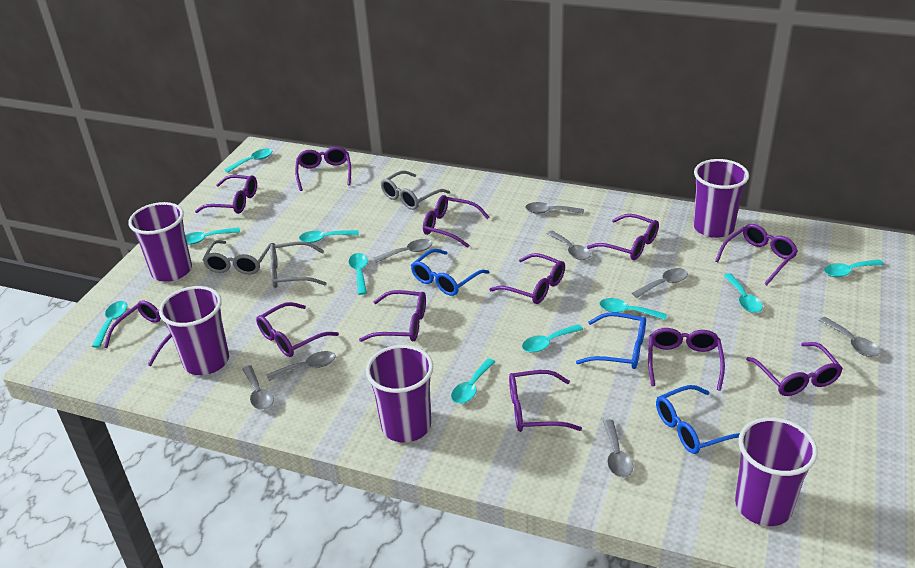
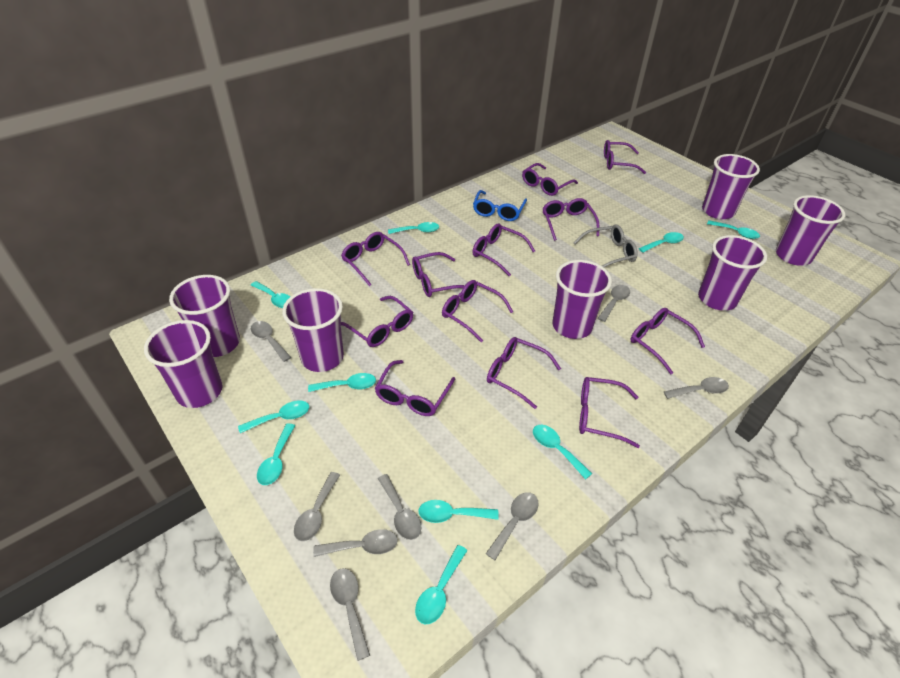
blue glasses: [411,249,489,296] [576,312,646,369] [656,385,740,454] = 3 -> [473,190,527,221] = 1
grey glasses: [203,240,275,275] [270,242,327,288] [380,171,450,210] = 3 -> [573,225,638,268] = 1
purple cup: [128,202,192,282] [159,286,229,375] [366,345,433,442] [693,159,749,238] [735,417,818,526] = 5 -> [144,320,223,408] [169,275,240,357] [282,288,344,372] [553,260,612,339] [698,235,767,311] [702,154,760,219] [776,195,845,265] = 7

